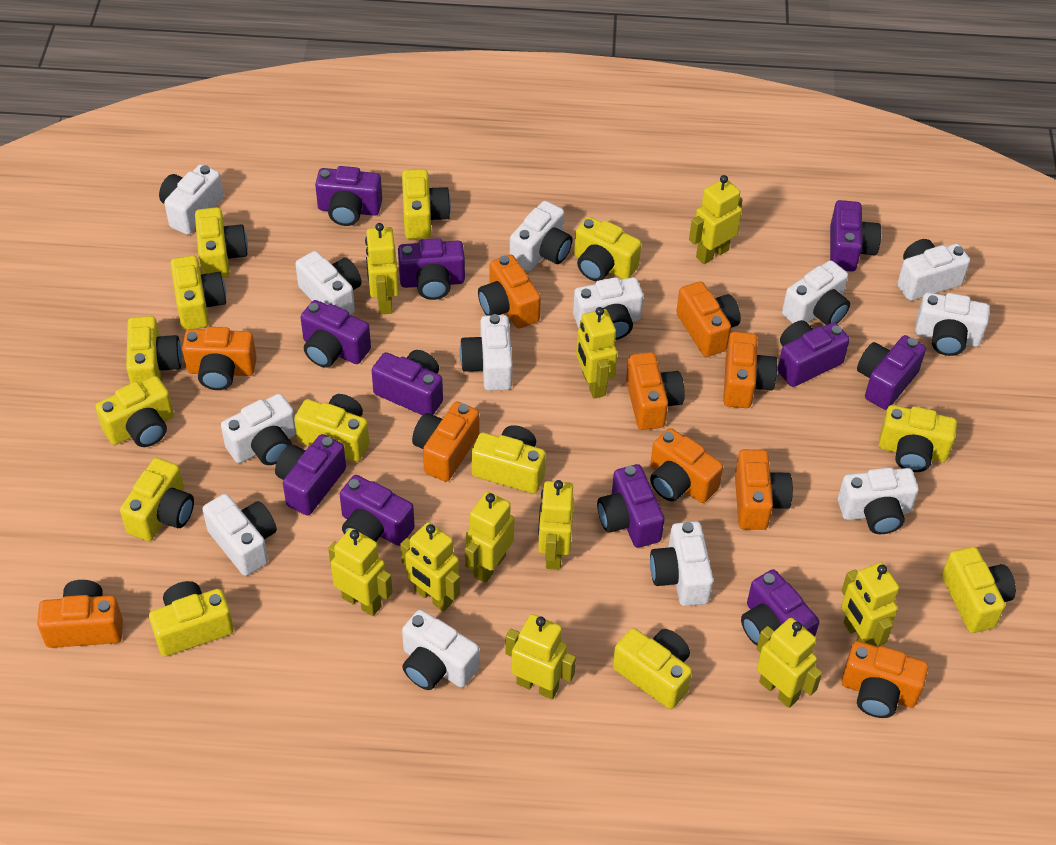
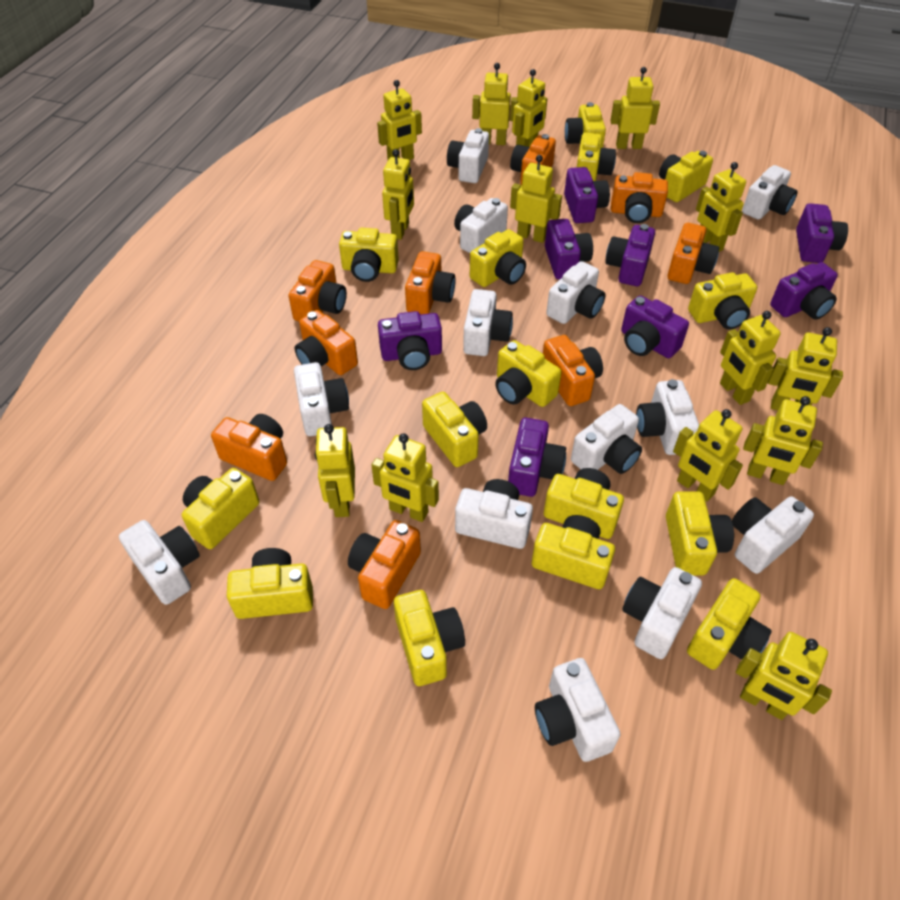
orange camera: [37,580,123,648] [182,327,257,390] [412,402,479,482] [478,254,541,329] [626,352,685,430] [650,428,723,503] [676,281,741,357] [723,332,778,408] [735,449,793,530] [841,641,928,718] = 10 -> [211,414,287,481] [288,260,347,322] [294,310,358,375] [348,520,421,609] [405,251,456,315] [510,134,556,185] [543,335,603,406] [611,172,668,223] [667,223,719,284] = 9
purple camera: [275,434,346,515] [300,300,371,368] [315,166,382,226] [340,475,415,546] [372,350,443,415] [398,238,465,300] [597,464,665,548] [741,569,819,646] [778,320,850,387] [830,200,881,272] [857,335,926,410] = 11 -> [378,311,442,370] [508,418,566,497] [545,219,593,279] [564,167,610,223] [605,224,655,286] [621,295,689,358] [770,262,838,320] [796,203,848,263] = 8
yellow camera: [95,376,174,447] [120,458,194,541] [126,316,182,384] [149,581,234,657] [170,255,226,330] [195,207,248,278] [294,394,369,462] [402,169,451,239] [471,425,546,494] [574,217,642,281] [613,628,692,709] [879,405,957,472] [942,547,1016,633] = 13 -> [182,468,259,549] [227,548,313,619] [339,228,399,282] [394,590,465,686] [422,392,487,467] [470,229,526,287] [495,340,562,407] [532,515,615,589] [544,468,624,539] [565,102,606,148] [577,133,616,181] [659,151,713,202] [666,491,734,576] [687,578,772,670] [688,272,757,330] = 15
yellow robot: [328,528,393,616] [365,223,399,315] [400,522,460,612] [465,492,514,583] [505,614,576,699] [538,480,574,570] [576,307,617,398] [689,175,743,264] [757,618,822,708] [841,562,899,646] = 10 -> [315,424,355,517] [371,433,439,522] [377,80,422,160] [382,149,414,240] [472,63,518,145] [510,155,562,243] [512,69,547,147] [610,67,660,149] [673,409,743,502] [696,162,746,252] [720,311,781,405] [736,632,832,720] [743,396,823,485] [768,327,843,410] = 14

